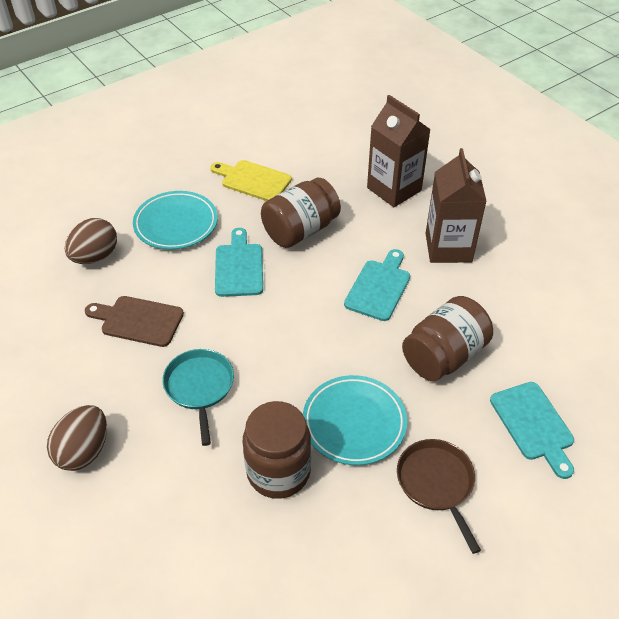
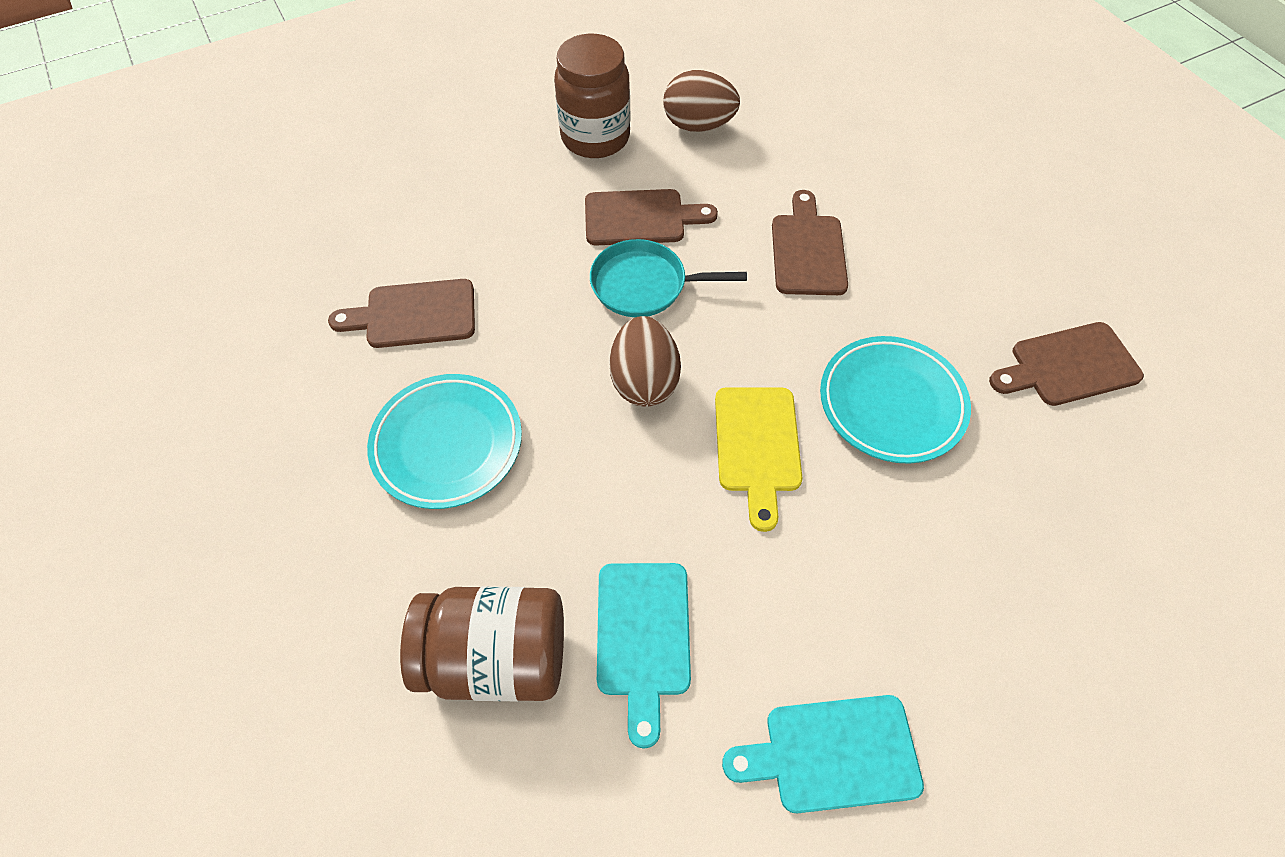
brown carton: [367,95,431,207] [425,148,487,263] = 2 -> none = 0
brown cutting board: [85,296,184,347] = 1 -> [328,279,475,348] [585,189,718,245] [772,190,848,295] [989,322,1144,406] = 4
brown jar: [243,401,311,499] [261,178,341,248] [402,296,493,381] = 3 -> [400,586,564,701] [554,34,630,158] = 2
brown pan: [397,439,481,554] = 1 -> none = 0
turquoise cutting board: [215,228,263,297] [344,249,410,321] [490,382,574,479] = 3 -> [597,563,691,748] [722,695,924,813] = 2

